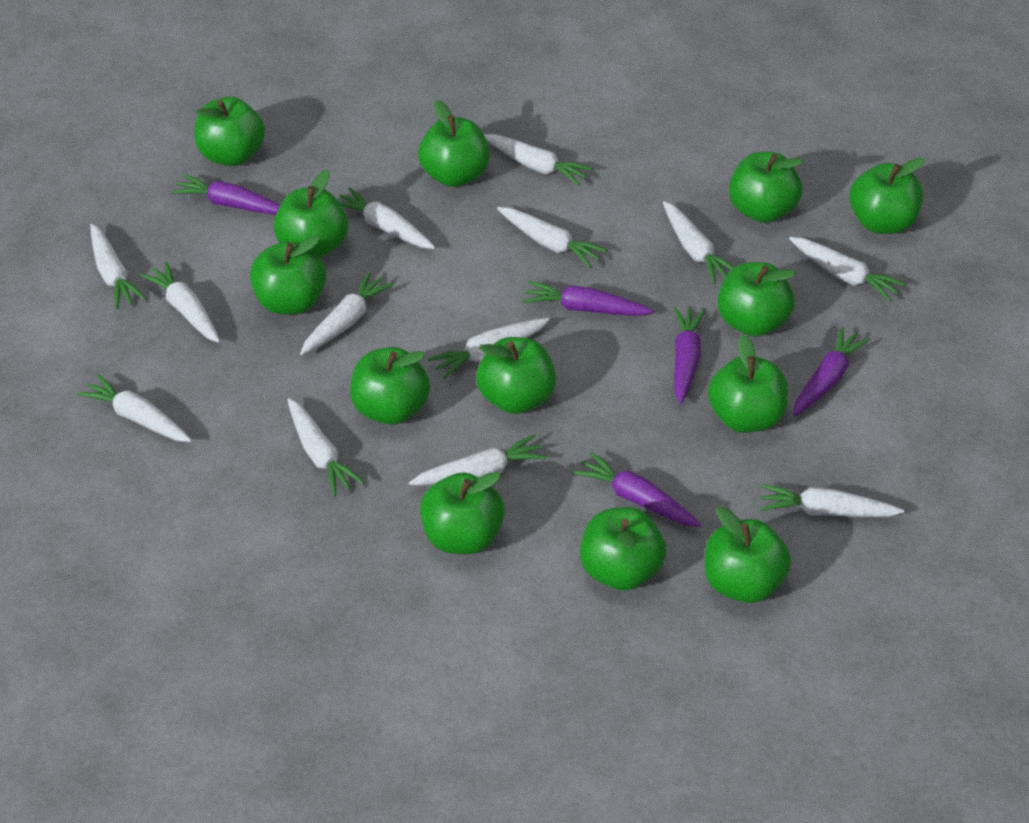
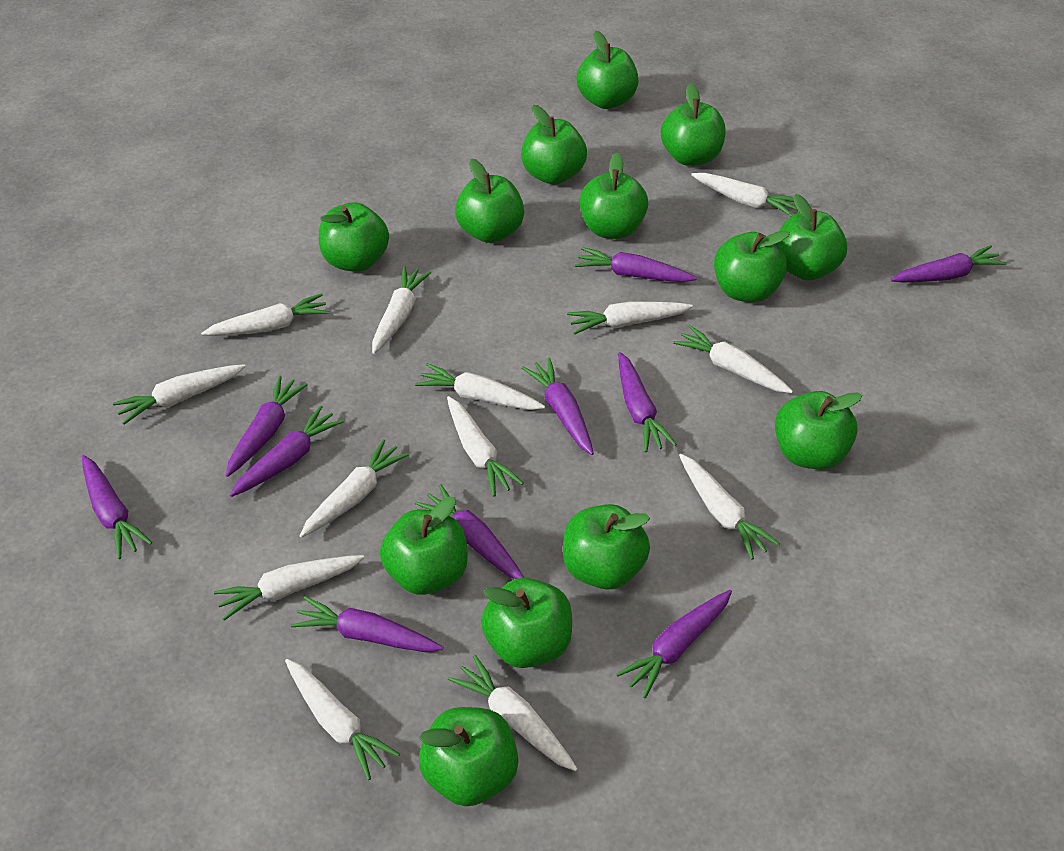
purple carrot: [171,174,280,215] [522,281,654,316] [573,452,701,527] [674,307,706,404] [793,327,870,416] = 5 -> [82,455,152,559] [226,376,308,477] [230,406,344,497] [291,596,443,652] [415,484,524,579] [522,358,594,455] [575,247,697,282] [616,590,732,698] [618,352,677,452] [891,245,1007,282] = 10

